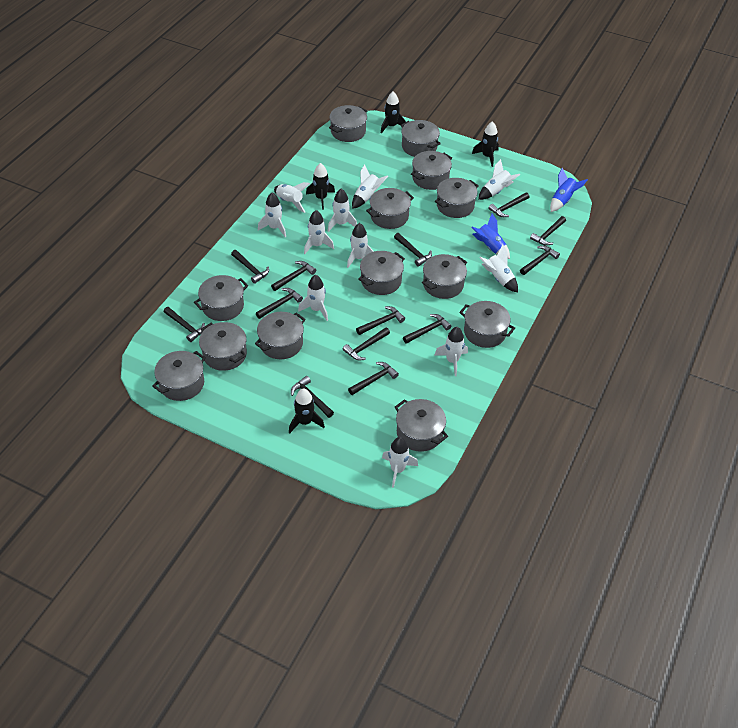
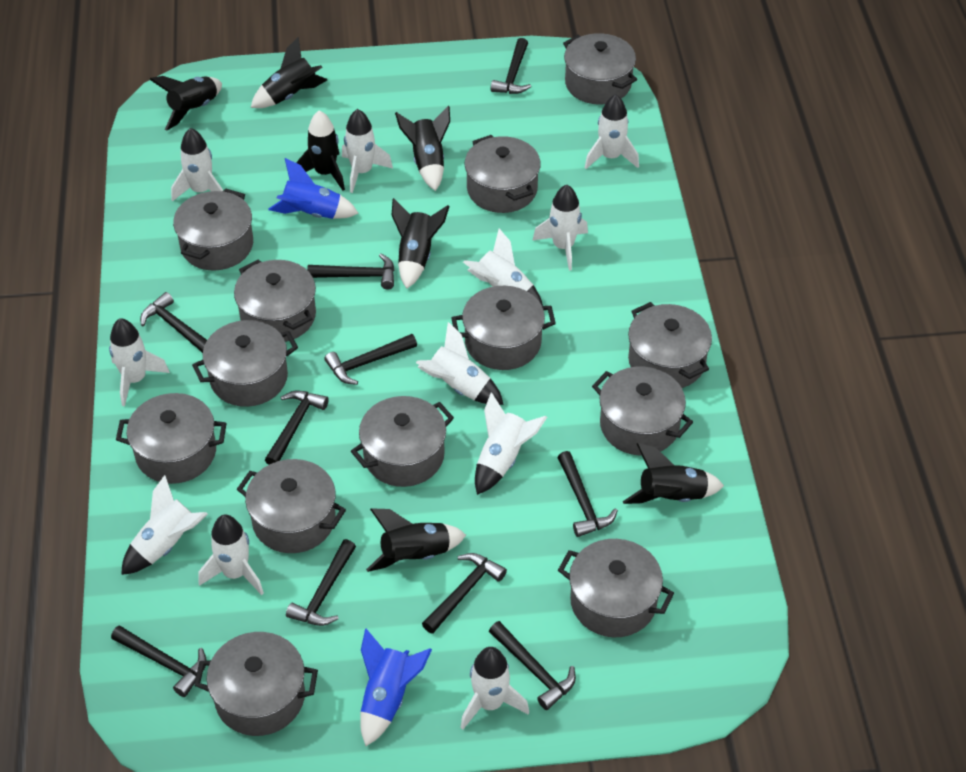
black hammer: [164,307,205,342] [231,250,269,284] [256,288,303,319] [271,261,316,291] [291,376,334,418] [343,327,390,360] [348,362,399,395] [356,306,405,335] [394,233,432,267] [403,314,451,344] [488,192,529,217] [520,246,560,275] [530,216,566,246] = 13 -> [111,625,207,697] [140,292,207,353] [265,390,329,465] [286,539,356,626] [307,253,395,290] [324,334,417,385] [422,553,507,634] [489,621,576,710] [491,38,531,94] [557,451,618,537] = 10
black rocket: [289,388,325,434] [306,163,335,210] [381,91,406,134] [472,121,499,167] = 4 -> [149,76,222,130] [251,37,327,108] [296,110,345,191] [366,508,466,572] [392,198,450,289] [395,106,450,191] [623,443,724,504] = 7

